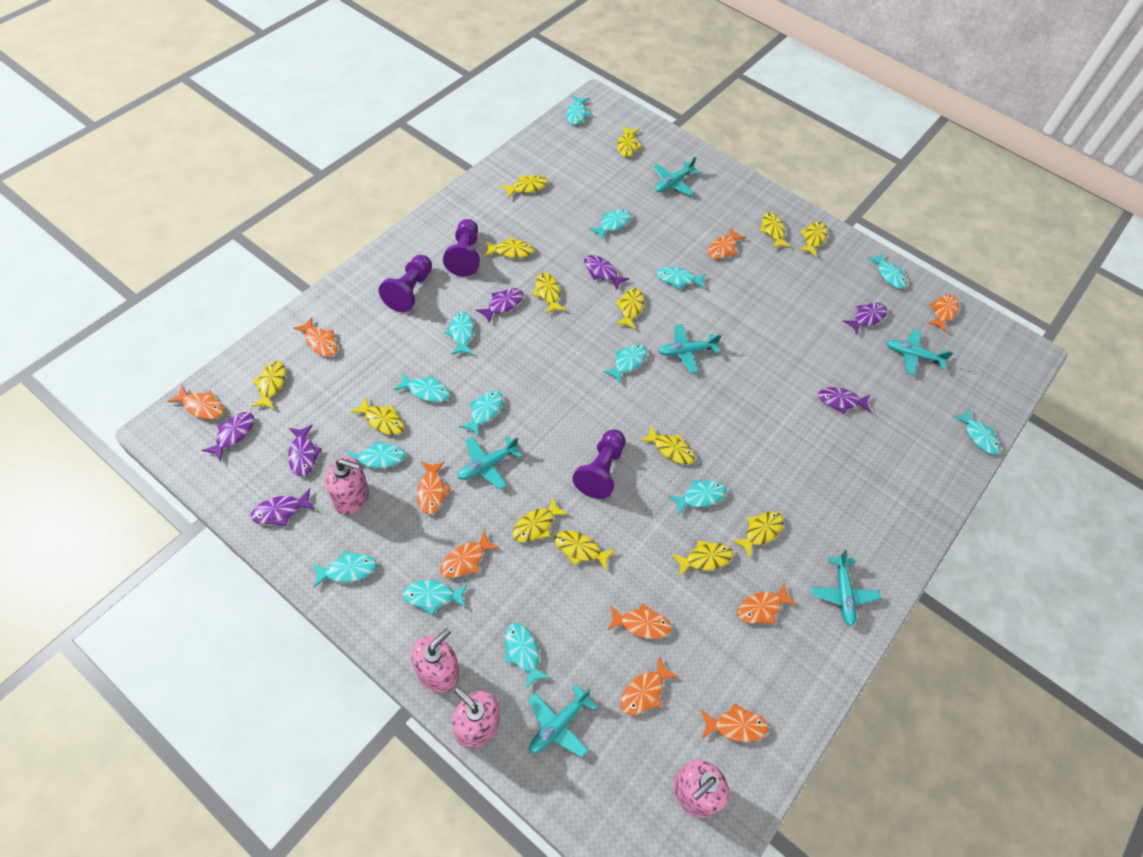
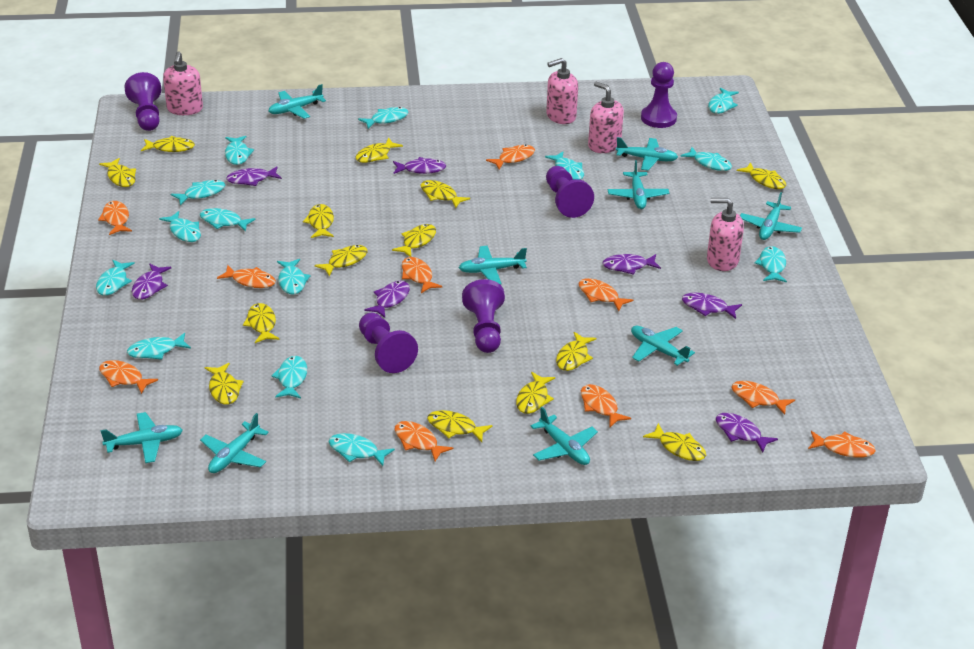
purple pawn: [379,255,432,312] [443,219,480,276] [572,429,625,499] = 3 -> [124,72,161,131] [359,313,418,373] [462,279,505,353] [546,166,594,218] [641,62,677,128] = 5
turquoise plane: [457,436,522,490] [528,684,597,757] [653,157,700,196] [658,324,721,373] [811,550,881,626] [886,329,954,375] = 6 -> [101,412,183,463] [200,413,269,473] [268,84,326,119] [459,246,527,284] [531,407,598,465] [608,160,669,209] [616,137,678,171] [631,326,695,366] [740,192,802,240] = 9

